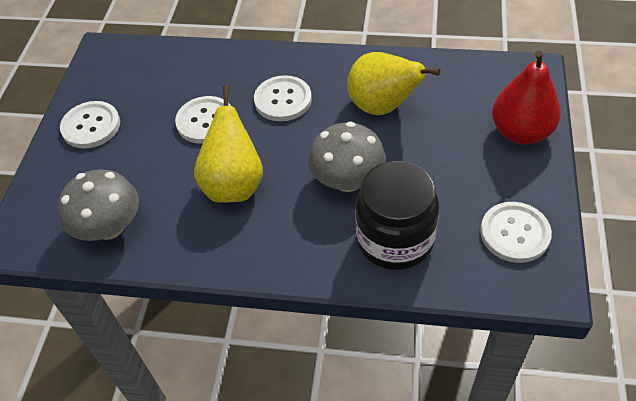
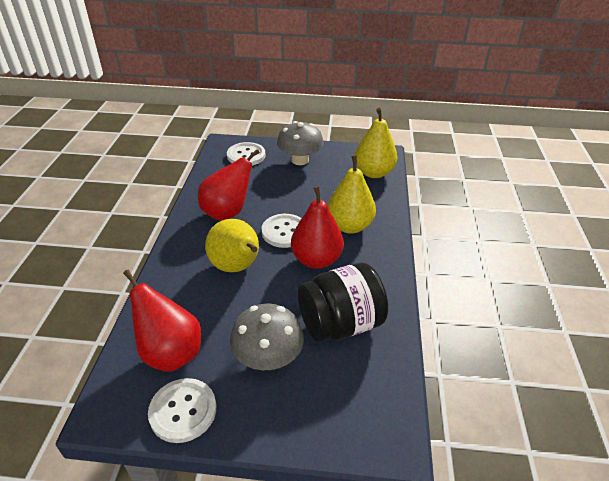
red pear: [492,51,561,144] = 1 -> [123,270,201,372] [198,149,260,221] [291,186,344,269] = 3
white button: [60,101,120,149] [175,96,231,144] [254,75,312,121] [480,202,552,263] = 4 -> [148,378,216,443] [227,142,265,166] [261,214,301,248] = 3
yellow pear: [194,86,263,203] [347,52,441,115] = 2 -> [205,219,259,272] [327,155,376,234] [355,108,397,178] = 3

